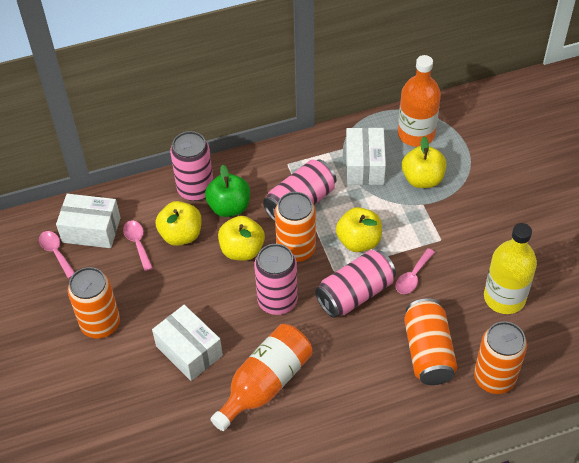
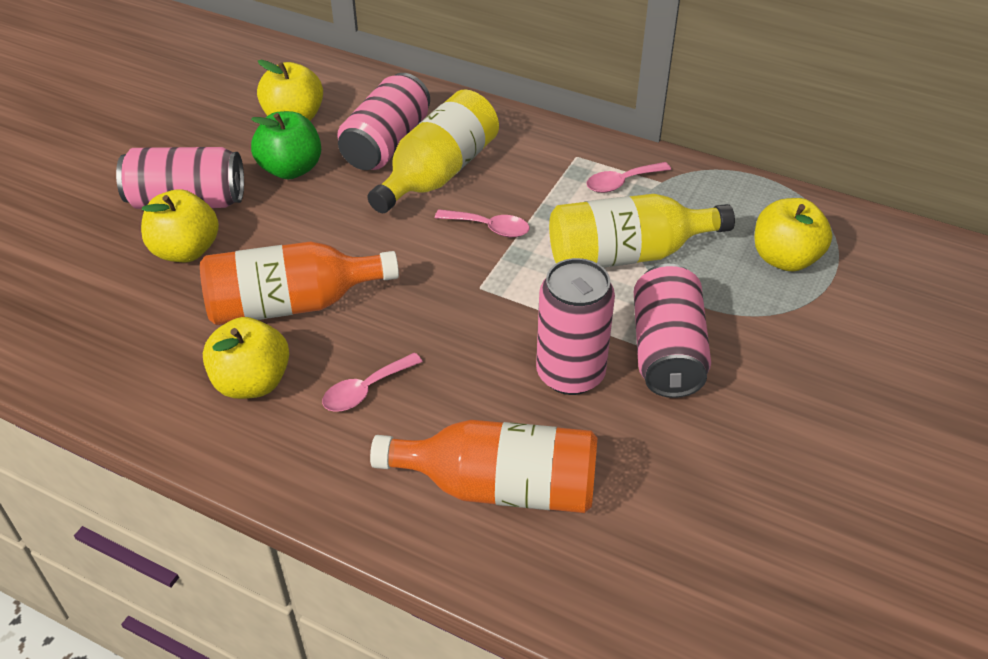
orange can: [68,267,120,338] [275,192,316,262] [404,298,457,385] [474,321,527,394] = 4 -> none = 0
white box: [56,194,121,248] [152,305,223,381] [346,128,386,185] = 3 -> none = 0
yellow bottle: [484,223,537,314] = 1 -> [367,89,499,213] [549,194,735,268] = 2

